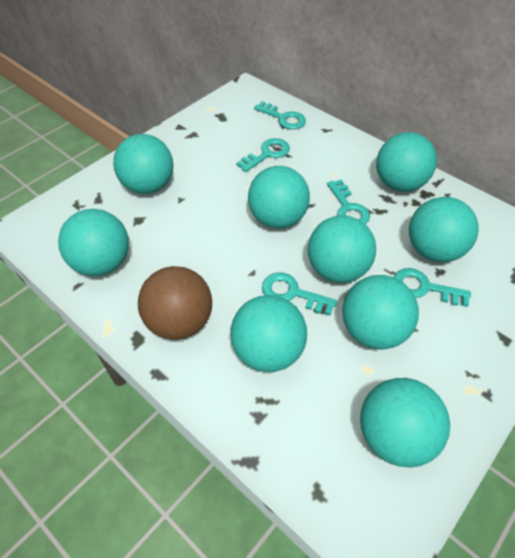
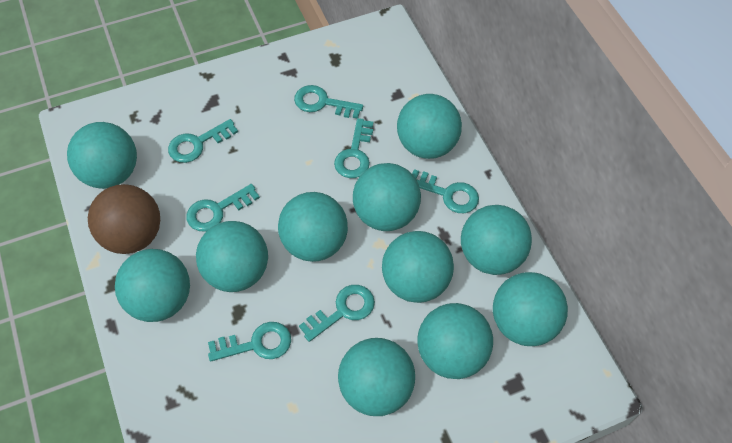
turquoise ball: [58,209,129,276] [113,134,173,194] [230,295,307,372] [248,166,310,229] [308,216,376,283] [342,275,419,349] [360,378,450,468] [376,132,437,192] [409,197,479,262] = 9 -> [67,122,137,189] [115,249,190,322] [196,221,268,292] [278,192,348,262] [338,338,415,416] [353,163,421,231] [382,231,454,303] [397,94,462,159] [417,303,493,379] [461,205,532,275] [493,272,568,346] = 11
turquoise key: [237,138,290,172] [254,101,306,129] [262,273,337,316] [327,180,370,225] [394,268,471,307] = 5 -> [168,119,238,163] [186,184,260,232] [208,322,291,361] [294,85,363,118] [299,285,375,342] [334,118,373,178] [412,169,479,213] = 7

